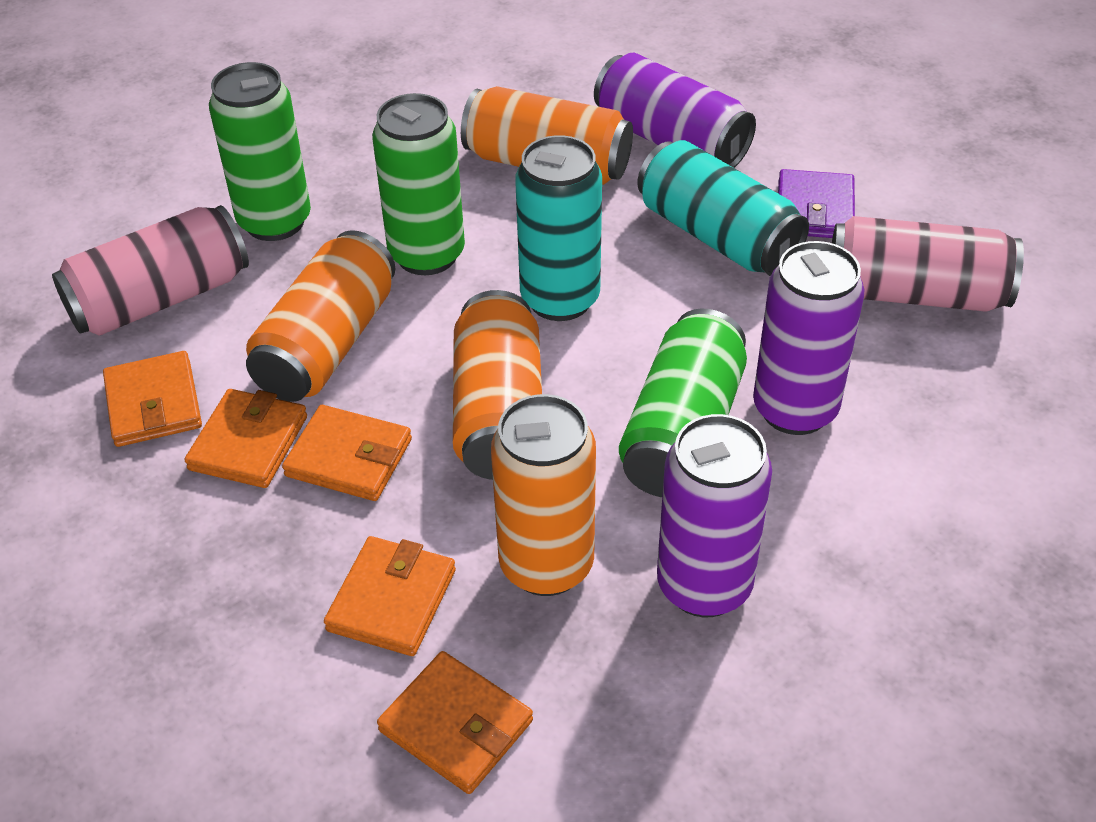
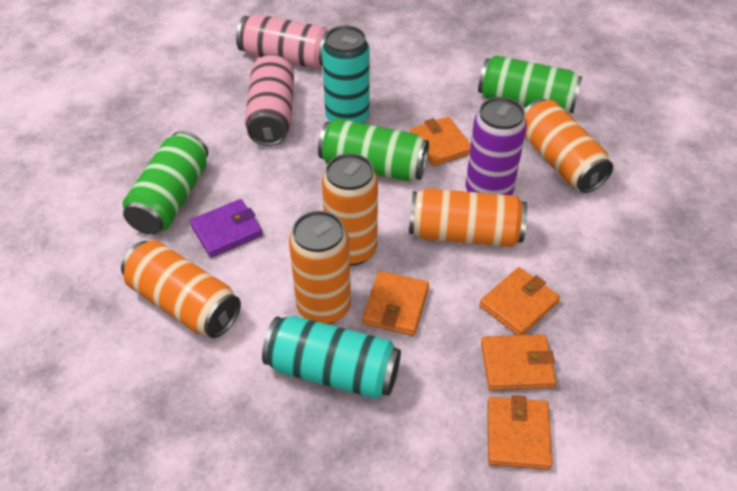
orange can: [246,230,395,402] [453,290,542,480] [461,86,633,185] [491,394,596,596] = 4 -> [121,240,241,338] [289,211,351,324] [322,153,378,266] [409,188,527,247] [524,99,613,193] = 5
purple can: [594,53,756,168] [657,414,772,617] [753,241,864,435] = 3 -> [466,97,527,195] = 1

